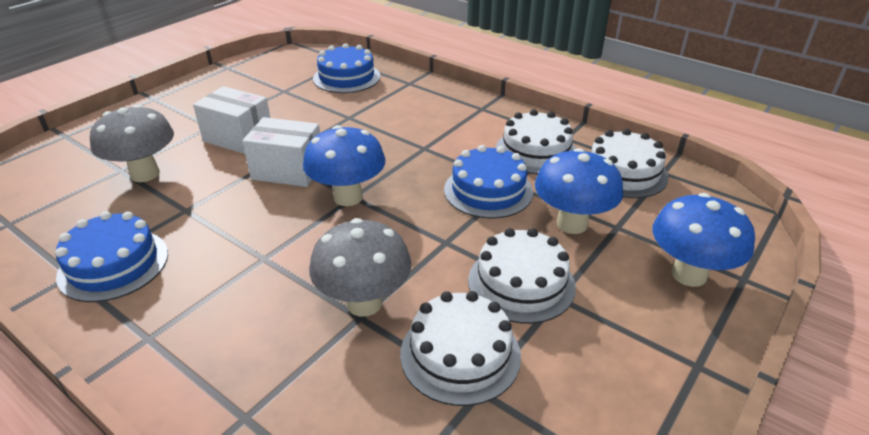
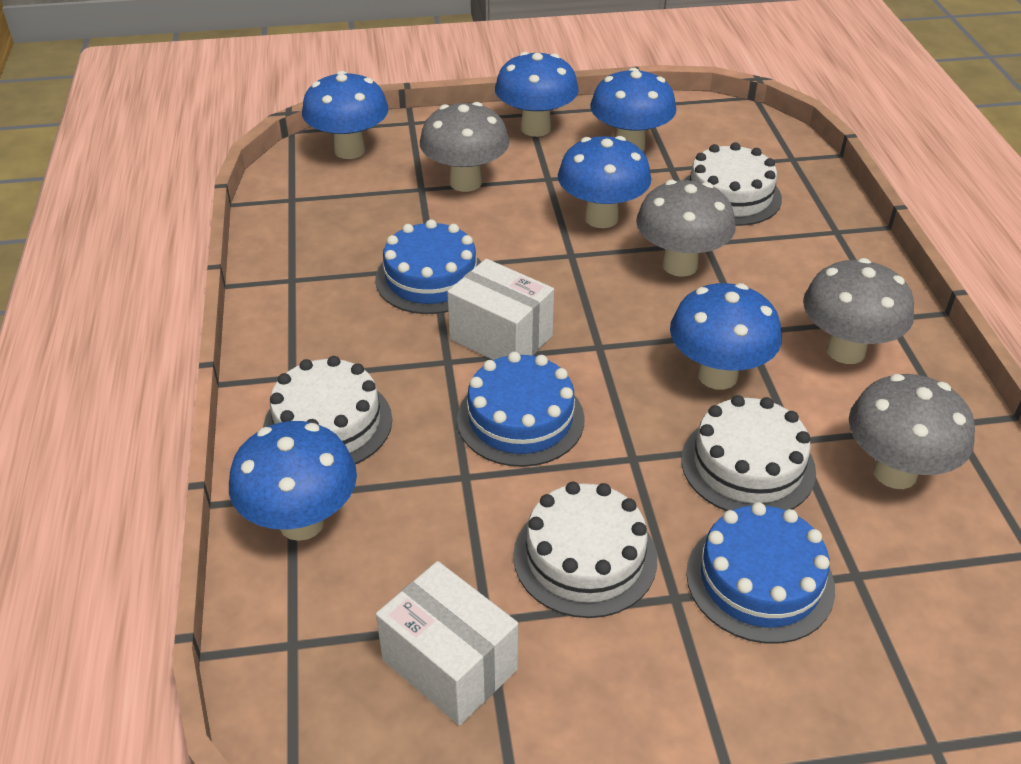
blue mushroom: [303,125,385,206] [535,148,623,234] [653,193,755,287] = 3 -> [229,421,357,541] [302,71,389,159] [495,52,579,137] [558,136,652,228] [590,67,676,152] [670,283,782,390] = 6
grey mushroom: [90,105,174,182] [309,218,412,317] = 2 -> [420,102,509,192] [636,180,736,277] [803,258,914,364] [849,374,975,489] = 4

